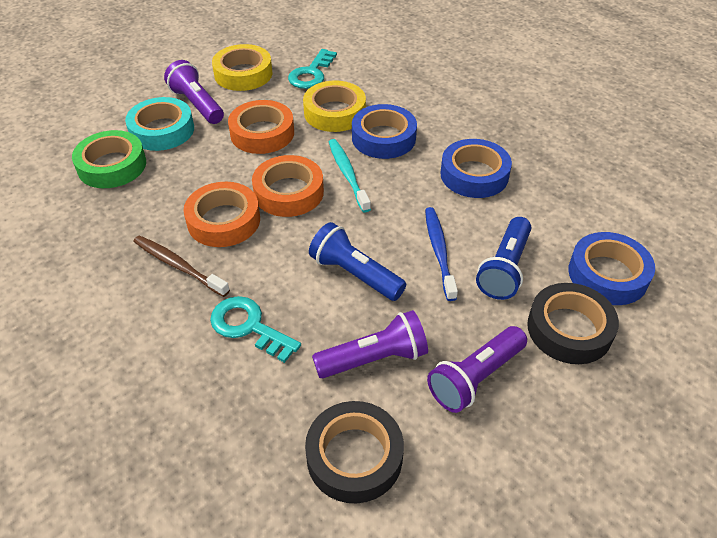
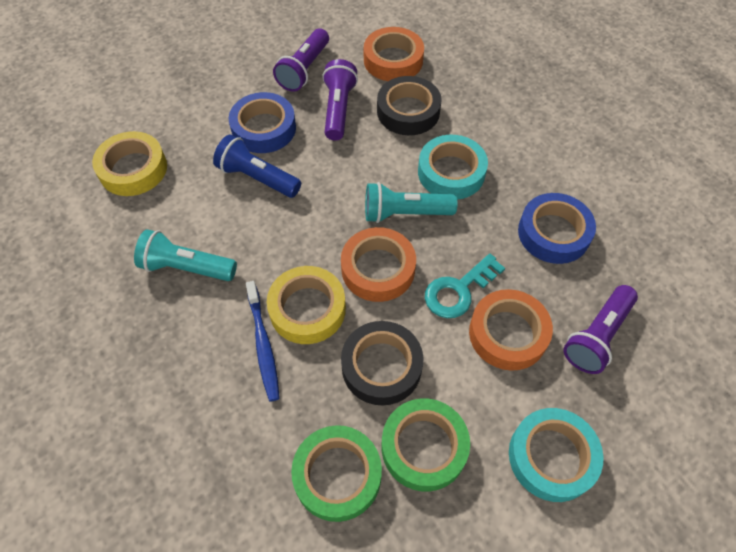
blue flashlight: [309,222,406,301] [476,217,532,300] = 2 -> [213,135,301,198] = 1
blue tape: [352,104,417,159] [440,139,512,198] [568,232,655,305] = 3 -> [229,92,296,153] [518,193,596,264] = 2
brown toothbrush: [133,235,230,297] = 1 -> none = 0
green tape: [72,130,146,188] = 1 -> [291,425,382,522] [382,398,470,492] = 2
turquoise flashlight: none = 0 -> [134,229,237,281] [365,182,458,223] = 2
turquoise key: [210,296,301,363] [288,49,337,89] = 2 -> [425,253,505,318] = 1
turquoise tape: [125,97,194,151] = 1 -> [418,135,488,199] [509,408,604,502] = 2
turquoise toothbrush: [329,139,371,212] = 1 -> none = 0

